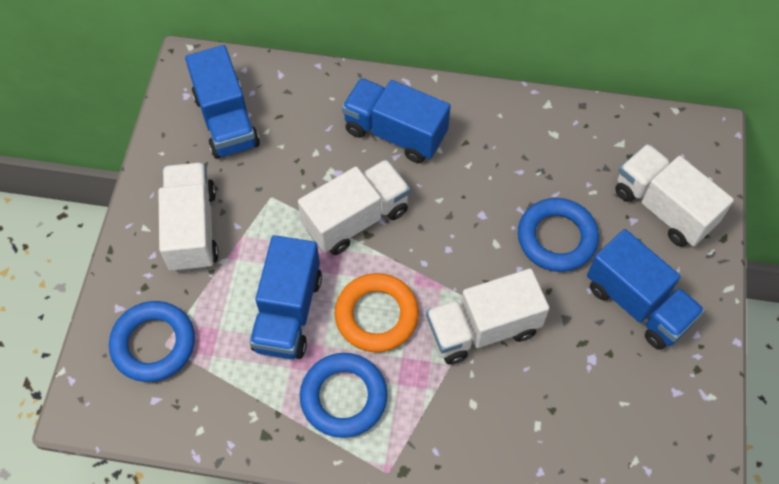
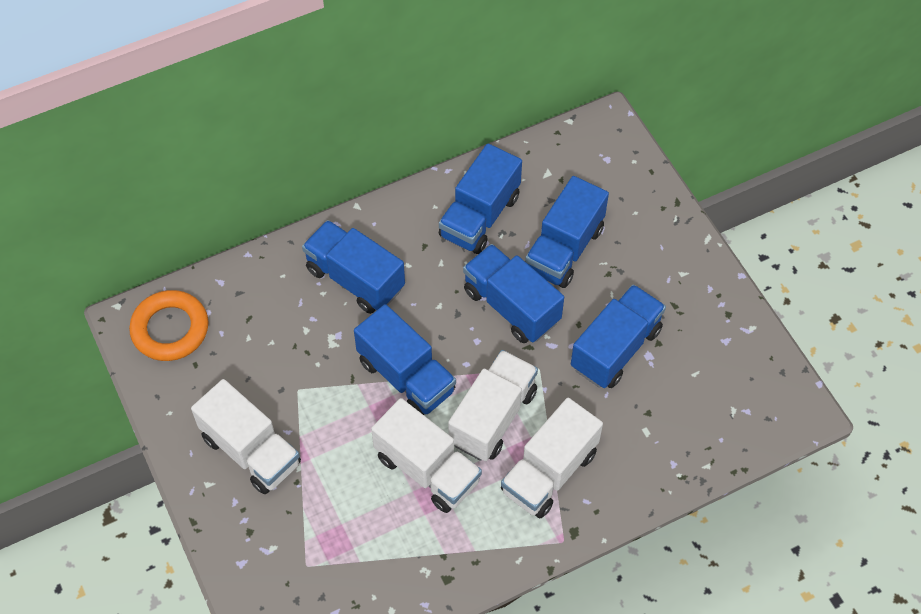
blue ring: [109,301,195,382] [300,353,388,438] [518,198,599,272] = 3 -> none = 0
blue truck: [185,45,260,159] [249,235,322,359] [342,78,451,163] [587,229,705,350] = 4 -> [302,220,405,314] [354,304,456,415] [439,144,522,254] [463,244,564,343] [525,176,609,288] [571,284,666,388] = 6

